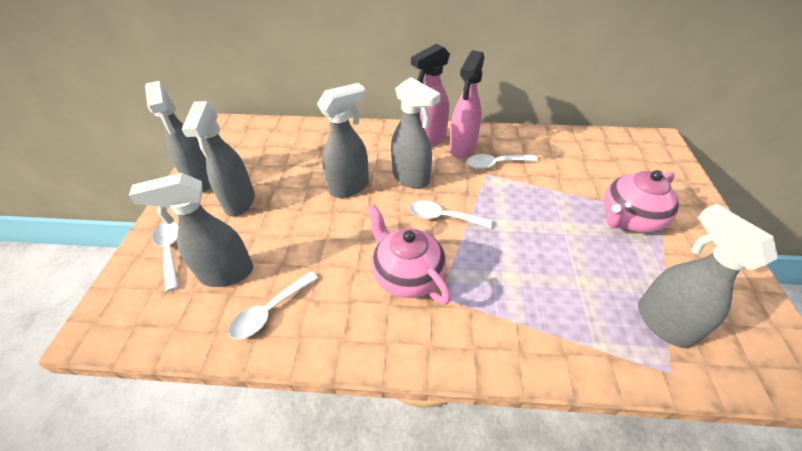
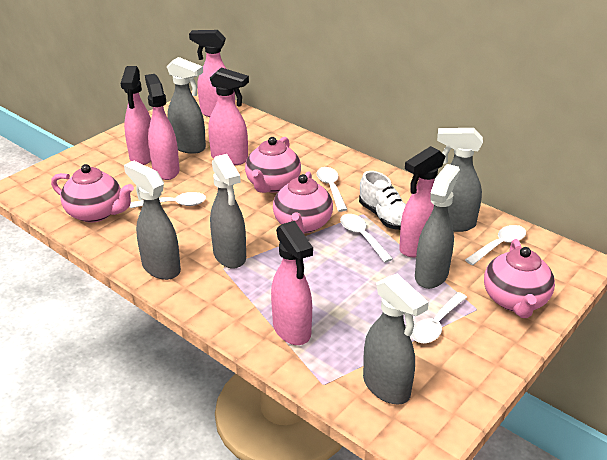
pink spray bottle: [411,43,450,147] [449,50,485,158] = 2 -> [120,66,151,165] [145,74,180,180] [189,30,235,117] [208,67,249,165] [271,221,313,345] [399,146,446,257] = 6
pink teapot: [367,204,451,305] [604,170,679,233] = 2 -> [51,164,134,223] [245,137,301,193] [273,172,333,234] [484,239,555,318] = 4
white shoe: none = 0 -> [359,171,406,230] = 1
white spoon: [153,222,179,292] [228,271,318,340] [409,200,492,228] [467,154,538,169] = 4 -> [130,192,206,208] [316,167,348,212] [340,214,393,263] [411,292,467,343] [465,225,526,265] = 5

